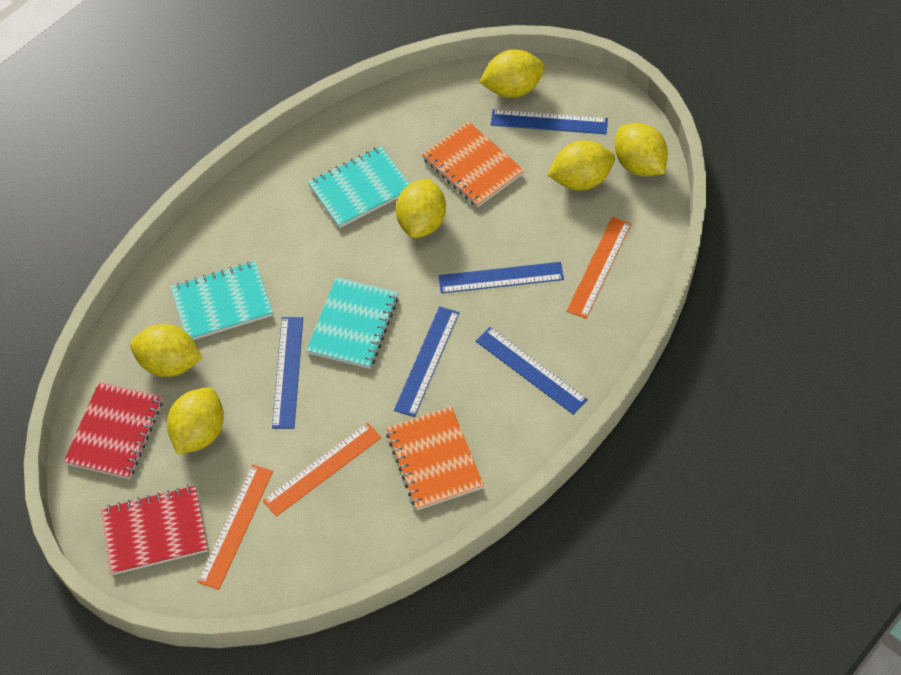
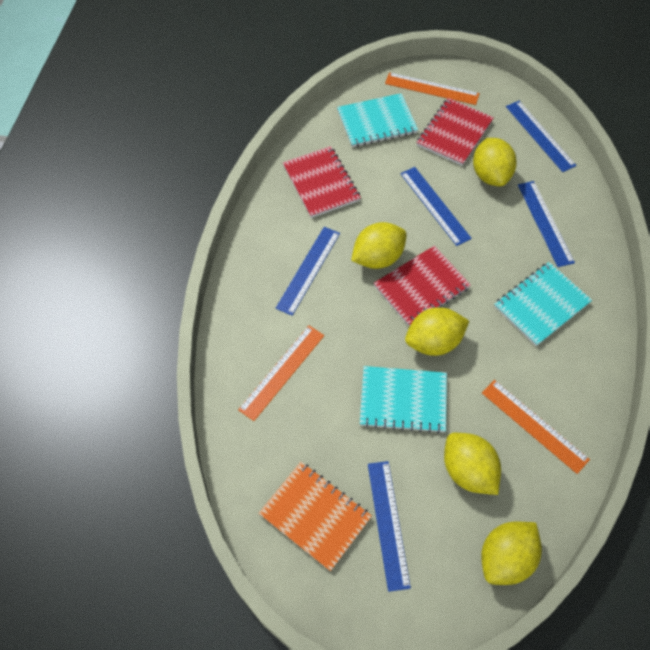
orange notebook: [386,407,484,510] [422,122,525,207] = 2 -> [259,462,372,571] = 1
red notebook: [64,382,163,479] [101,486,208,575] = 2 -> [283,146,361,218] [374,246,471,326] [416,98,494,166] = 3
yellow lemon: [130,324,203,377] [167,387,224,455] [396,179,446,238] [479,49,545,98] [547,140,615,191] [615,123,668,176] = 6 -> [351,222,407,269] [405,307,469,356] [444,433,501,495] [473,138,517,186] [481,522,542,585] = 5

